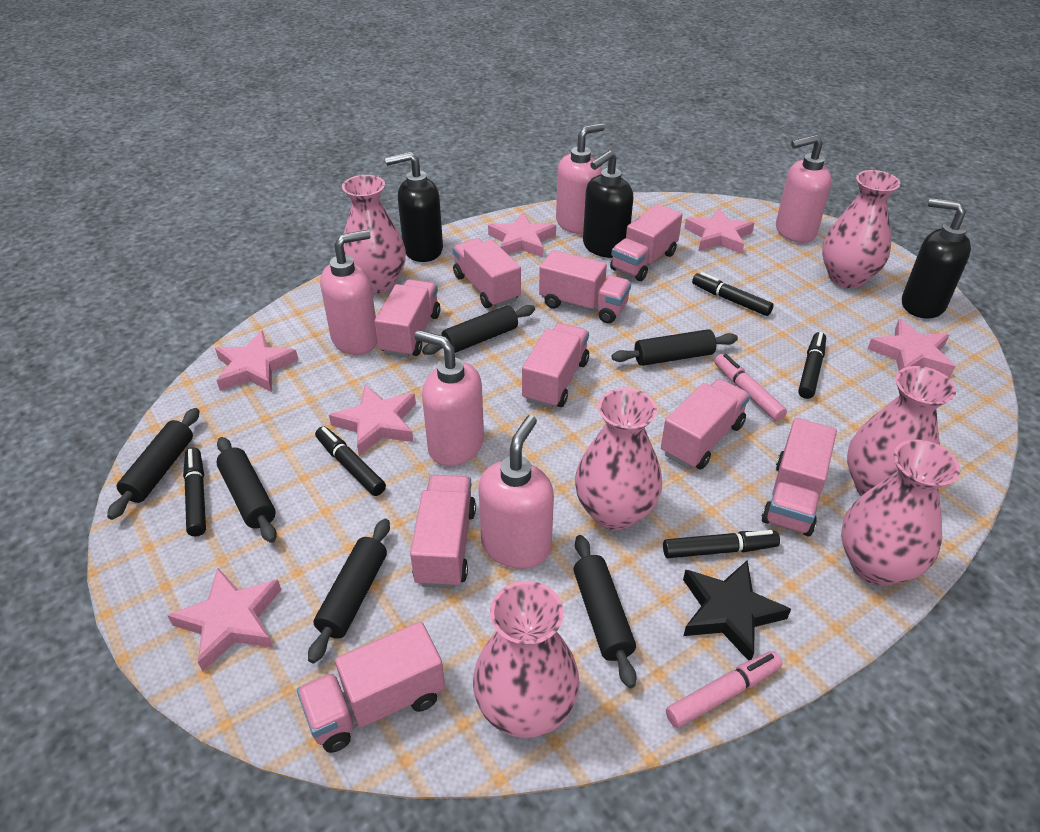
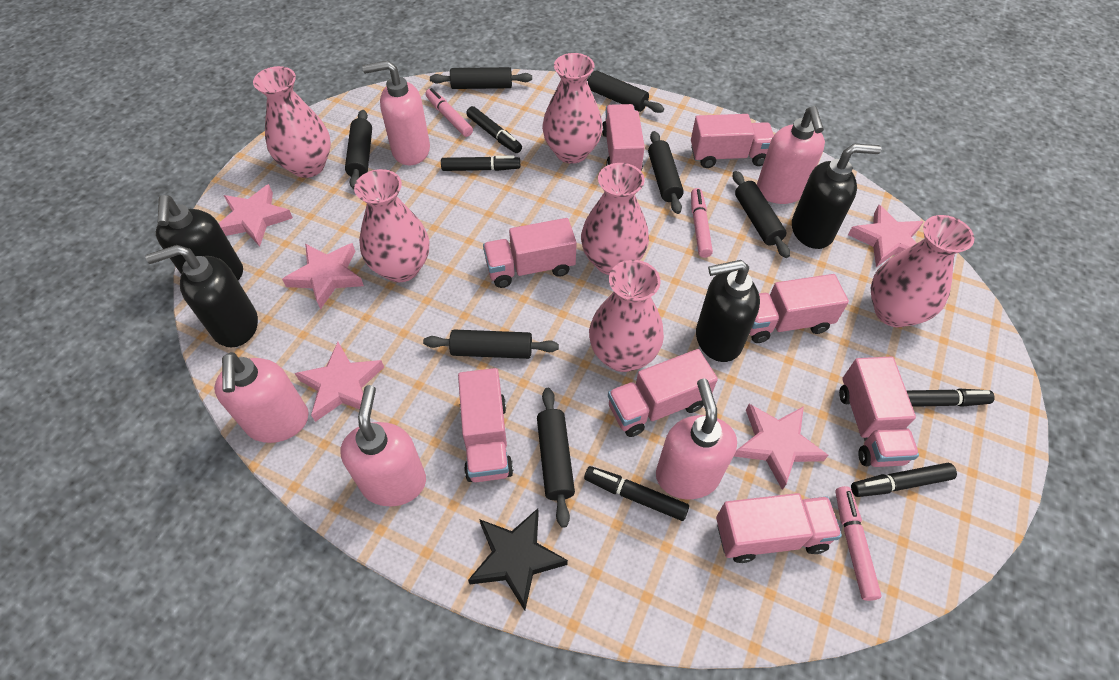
black rolling pin: [107,408,199,520] [216,437,277,543] [308,519,390,664] [422,305,535,355] [574,535,637,688] [612,329,738,366] = 6 -> [345,110,372,189] [423,329,559,359] [430,67,532,89] [537,388,575,528] [587,70,664,113] [648,131,684,214] [733,171,790,258] = 7
black soap dispenser: [385,152,443,262] [583,150,633,258] [902,198,971,319] = 3 -> [145,245,258,347] [156,195,243,280] [696,260,760,362] [792,144,881,249] = 4
pink marker: [666,651,782,728] [714,354,787,421] = 2 -> [426,88,473,137] [691,188,713,258] [835,486,882,601] = 3
pink star: [167,568,281,672] [215,331,298,392] [329,385,416,456] [488,212,556,257] [684,208,754,254] [868,319,955,377] = 6 -> [219,184,293,246] [282,243,364,310] [295,342,384,422] [734,404,828,490] [848,205,924,267] = 5
pink truck: [297,622,445,753] [375,279,440,358] [410,475,476,588] [452,238,521,308] [522,323,589,409] [539,250,631,324] [610,204,683,281] [661,379,750,469] [762,418,837,536] = 9 -> [458,368,513,482] [483,218,577,288] [602,104,645,171] [608,349,718,437] [691,114,774,168] [716,493,842,563] [749,274,849,343] [839,357,919,467] = 8

